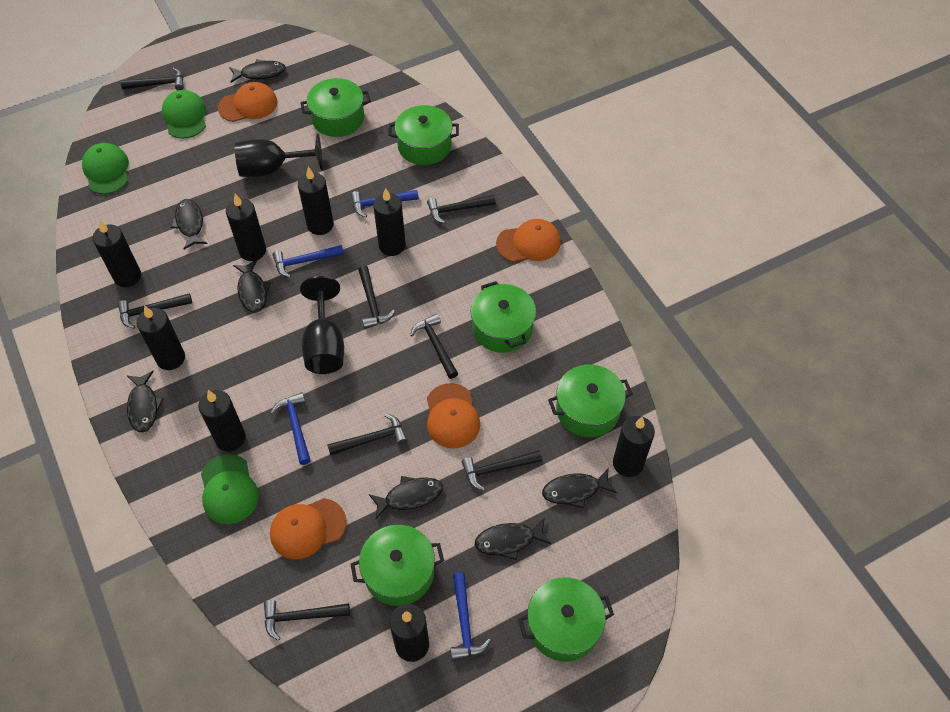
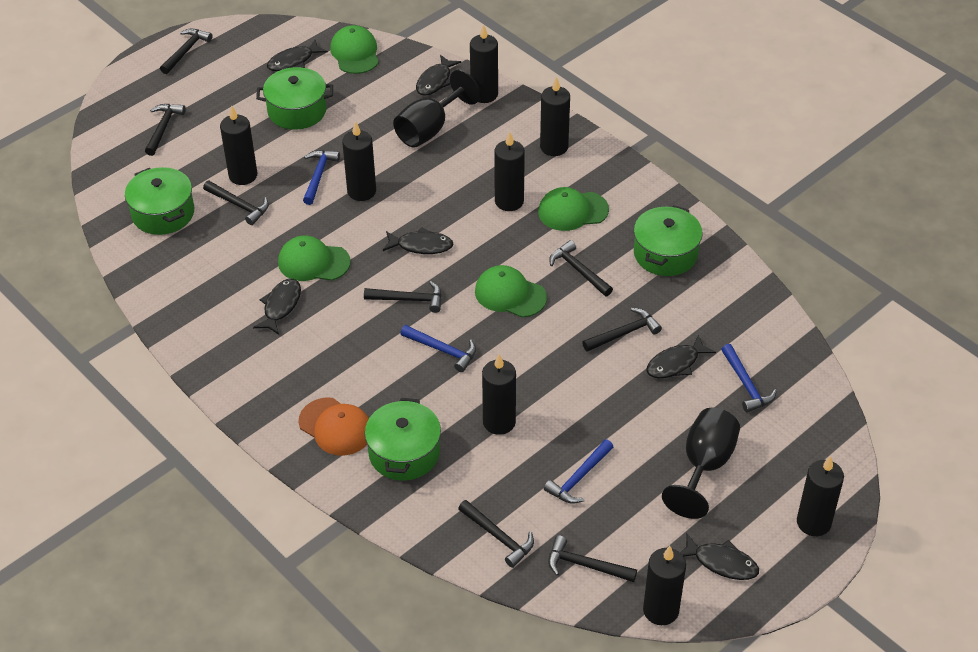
black fish: [127,371,164,432] [171,199,207,249] [229,59,286,83] [233,259,271,313] [369,476,443,519] [475,519,551,560] [542,468,617,509] = 7 -> [253,279,301,335] [267,40,328,71] [383,227,454,254] [416,55,461,96] [646,334,716,378] [680,534,759,580] = 6
green cap: [82,143,129,194] [162,90,206,139] [201,454,259,524] = 3 -> [278,236,351,281] [330,25,379,74] [475,265,547,318] [538,187,609,231] = 4
green pot: [300,78,371,137] [350,525,444,606] [388,105,459,165] [471,281,536,353] [518,577,614,662] [548,365,633,437] = 6 -> [125,167,194,235] [256,67,333,130] [365,398,441,481] [634,205,703,276] = 4
orange cap: [218,82,277,122] [270,498,347,559] [427,383,480,448] [496,219,561,262] = 4 -> [299,398,369,455] = 1

